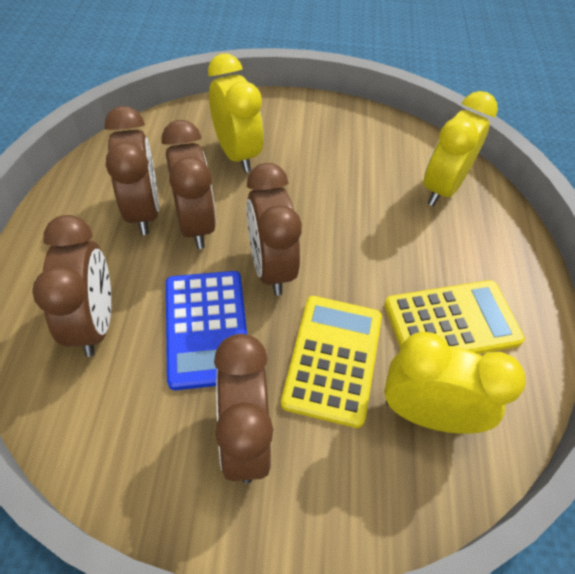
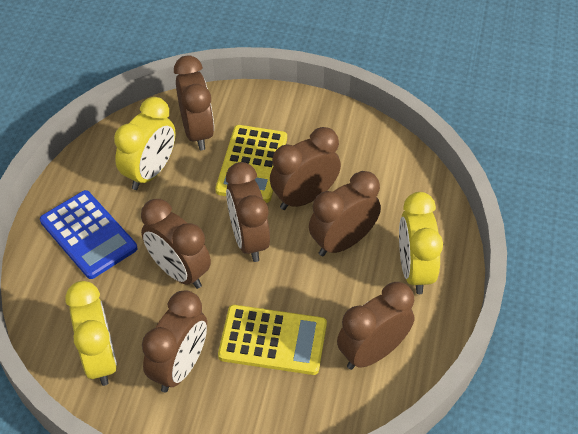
brown clock: [32,215,111,357] [105,106,159,235] [162,120,216,249] [214,334,273,484] [246,163,302,296] = 5 -> [141,199,211,289] [142,290,207,393] [174,55,214,150] [226,162,270,262] [270,127,341,210] [309,171,381,256] [337,282,415,370] = 7

